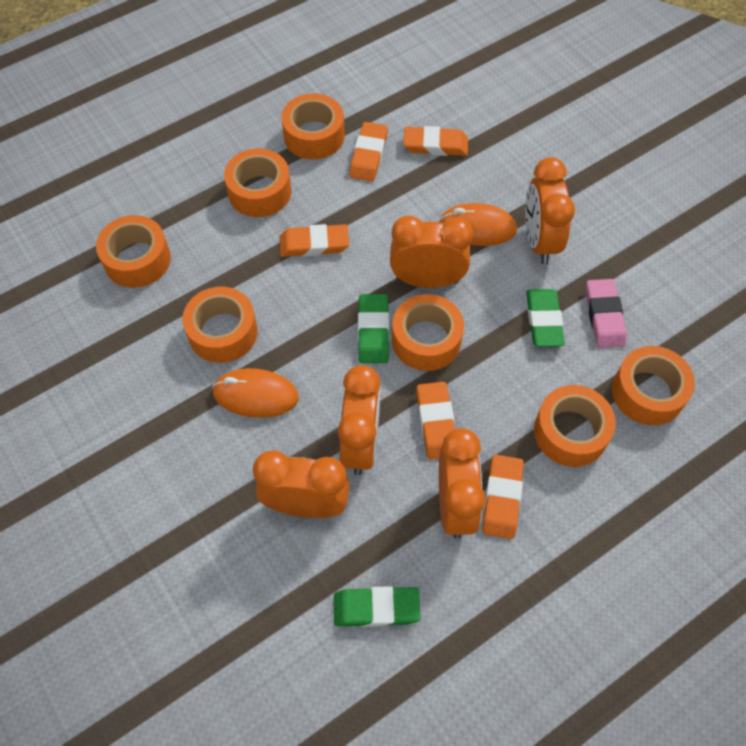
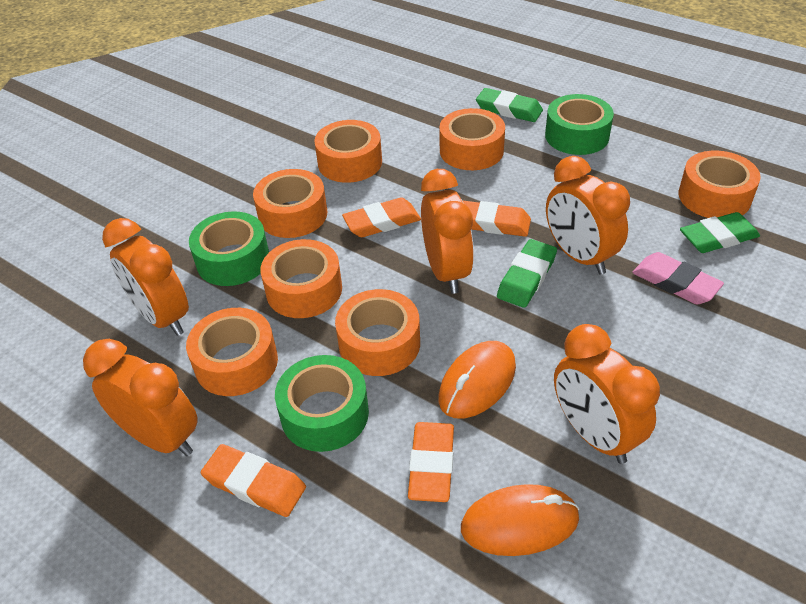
green tape: none = 0 -> [189,211,269,286] [275,355,369,452] [545,94,614,155] = 3
orange eraser: [280,224,349,257] [349,122,388,182] [403,126,468,156] [416,382,455,460] [482,455,524,539] = 5 -> [201,444,306,517] [342,197,421,237] [408,422,454,502] [462,200,531,237] = 4

